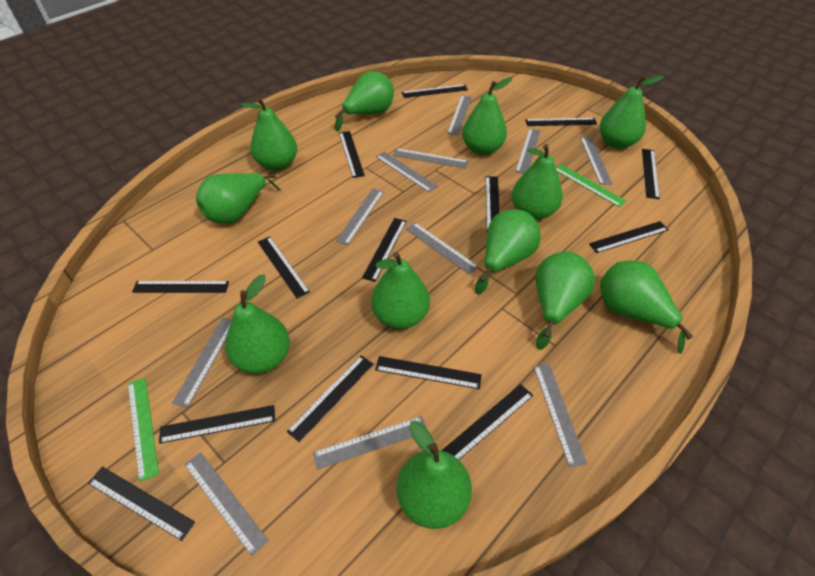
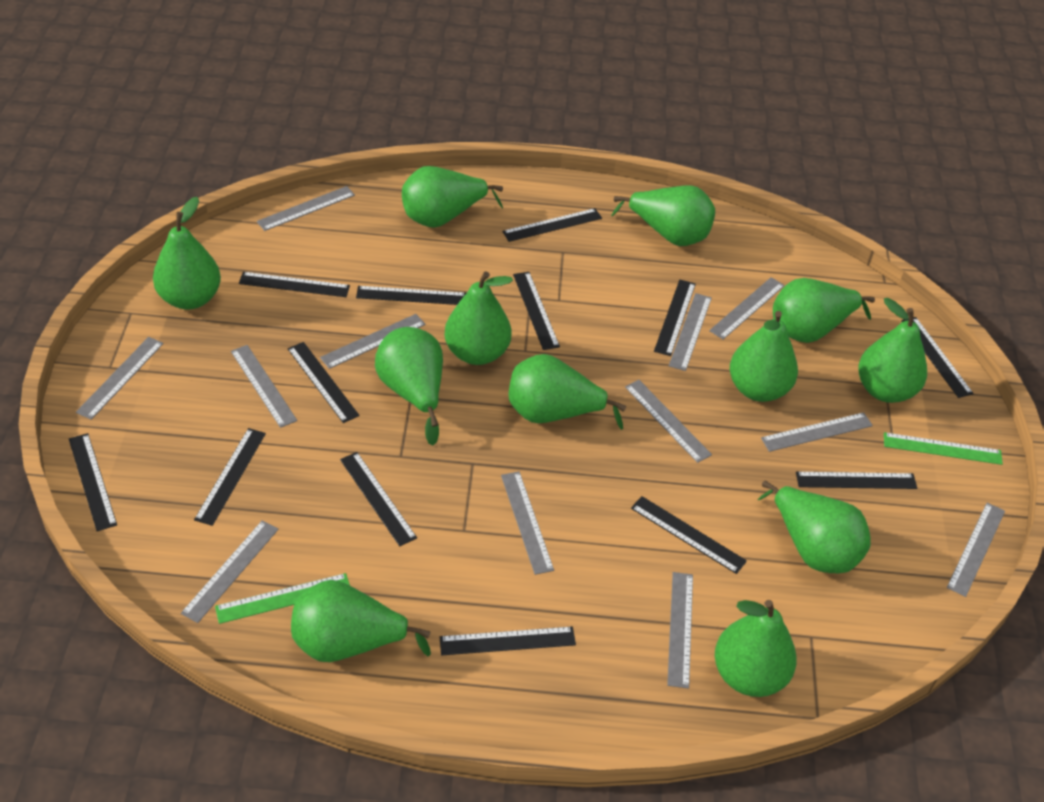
black ruler: [88,467,195,541] [132,281,229,293] [159,405,275,444] [258,237,310,299] [286,355,373,442] [339,131,365,178] [362,218,407,282] [375,356,482,389] [402,84,468,98] [442,384,533,460] [486,176,500,232] [525,118,597,126] [589,221,669,253] [642,149,660,199] = 14 -> [69,433,117,531] [194,428,266,526] [239,272,350,297] [288,342,360,423] [340,452,417,546] [356,286,466,305] [440,626,576,655] [502,208,602,242] [513,272,560,350] [631,496,747,574] [654,280,696,356] [796,472,917,489] [901,317,974,398] = 13
grey ruler: [172,318,231,408] [184,452,269,556] [313,416,426,470] [336,189,384,245] [376,151,438,192] [393,148,469,169] [406,222,479,275] [447,95,472,135] [515,128,540,174] [533,364,587,467] [580,137,612,185] = 11 -> [76,337,164,420] [181,520,278,623] [231,345,297,428] [257,186,355,231] [320,314,426,369] [501,472,554,575] [625,380,712,463] [667,572,693,689] [669,293,712,371] [709,277,785,339] [761,412,873,452] [947,502,1005,597] = 12

